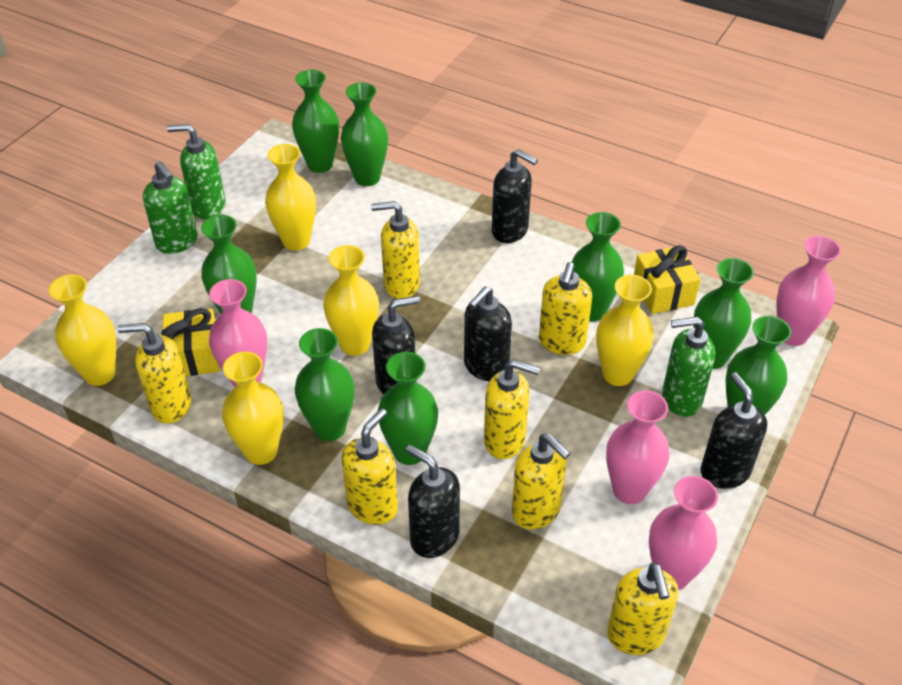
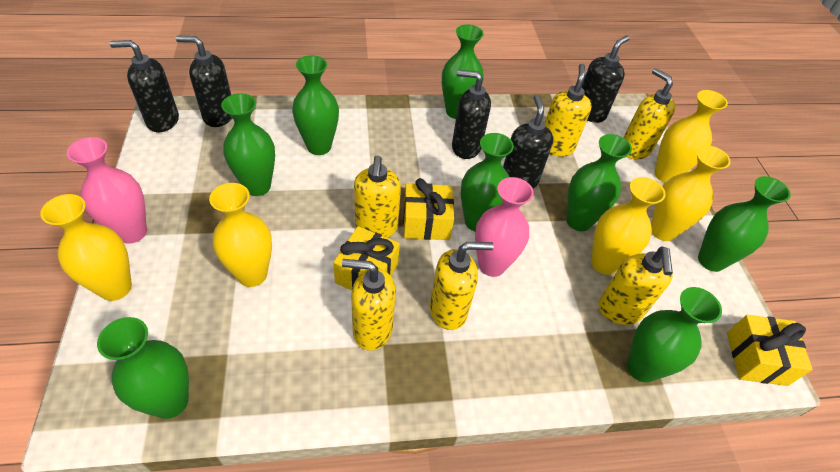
green soap dispenser: [143,161,198,254] [167,124,226,219] [662,317,715,417] = 3 -> none = 0
pink vase: [209,279,267,387] [606,390,670,504] [649,476,718,590] [777,236,841,346] = 4 -> [67,137,147,244] [475,177,534,277] = 2
yellow gift: [161,308,220,376] [634,245,701,314] = 2 -> [333,226,400,290] [403,178,454,240] [727,315,813,386] = 3
yellow soap dispenser: [118,323,192,424] [341,408,398,525] [371,201,420,299] [484,359,540,459] [512,433,571,530] [539,262,592,355] [607,562,678,655] = 7 -> [342,259,396,351] [354,156,401,238] [430,242,494,330] [545,64,592,157] [598,246,673,325] [623,68,675,160] = 6

